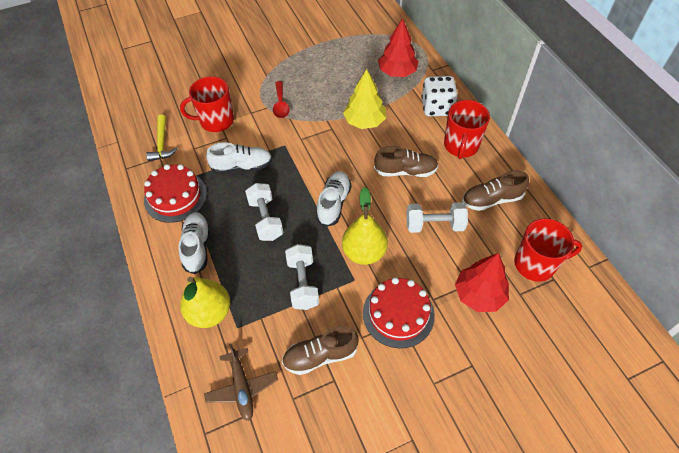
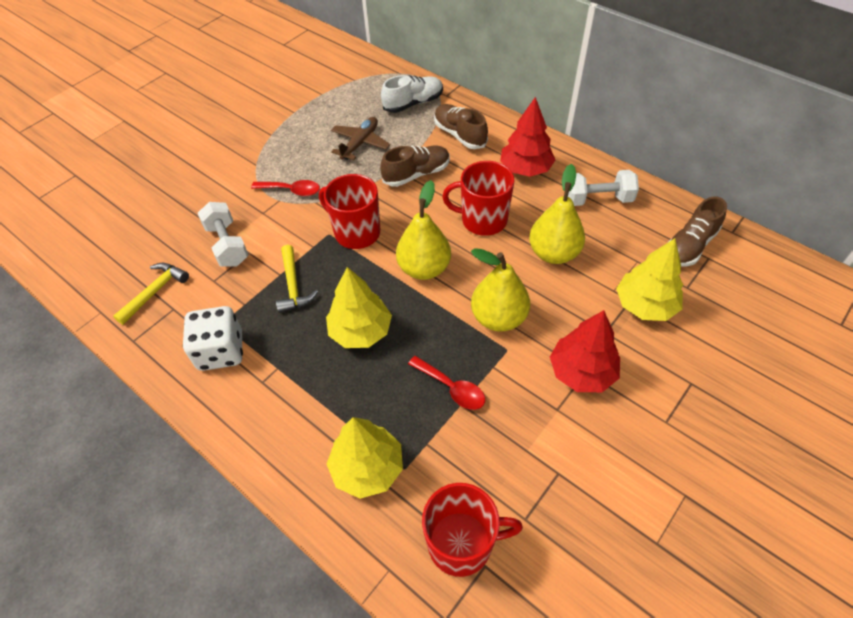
red cake: [144,164,207,223] [363,277,435,348] = 2 -> none = 0
red spoon: [273,81,290,118] = 1 -> [251,180,320,196] [408,356,485,410] = 2
white dumbbell: [245,183,283,241] [285,244,319,310] [406,202,468,233] = 3 -> [198,202,248,267] [568,170,639,206] = 2
white shoe: [178,212,210,274] [206,142,272,174] [316,171,351,227] = 3 -> [381,75,443,113] = 1
yellow hammer: [146,115,177,161] = 1 -> [113,263,189,325] [276,245,318,313] = 2
yellow pear: [180,277,230,328] [342,187,388,265] = 2 -> [396,180,451,280] [471,248,530,332] [529,164,585,264] = 3
yellow tree: [343,69,386,129] = 1 -> [326,267,392,348] [327,417,403,499] [616,238,683,321] = 3

